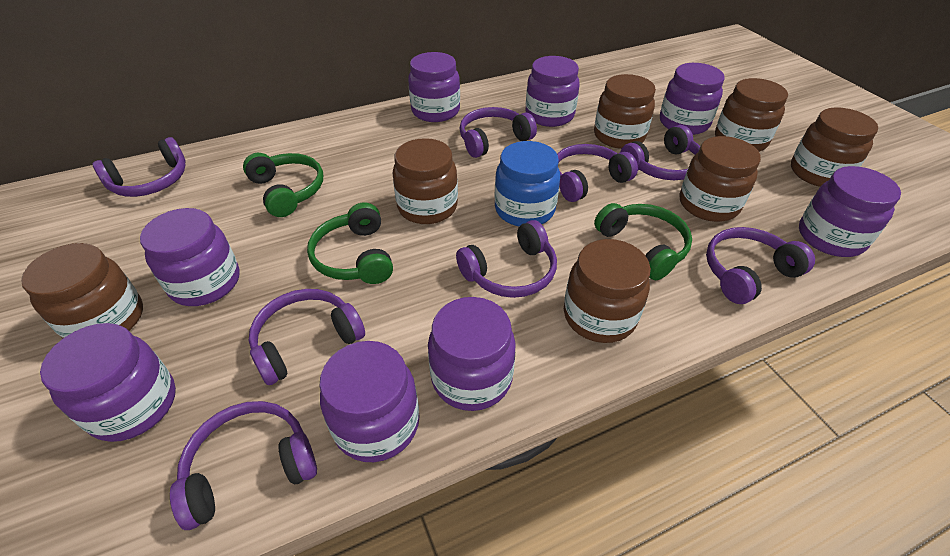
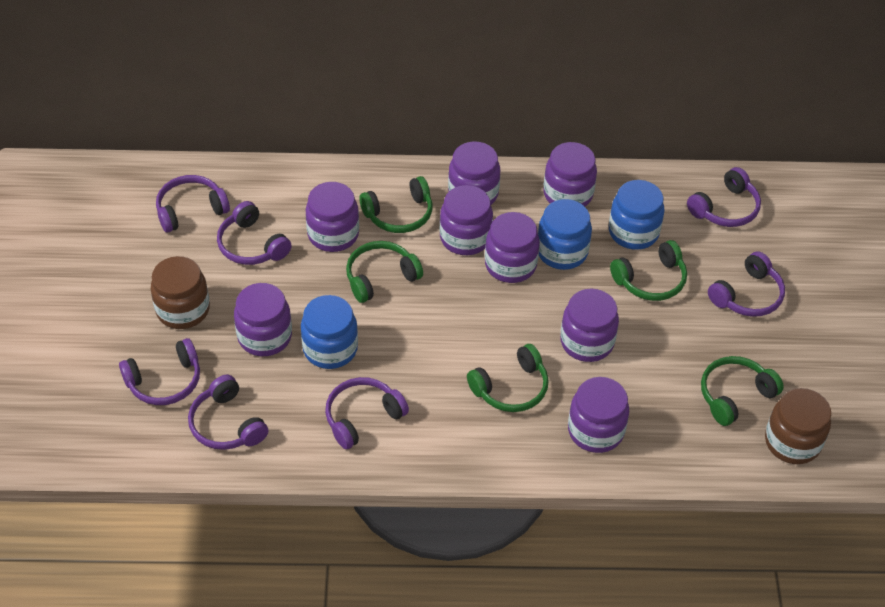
blue jar: [494,141,560,226] = 1 -> [301,295,358,369] [538,199,592,270] [609,180,664,250] = 3
brown jar: [21,243,143,339] [393,138,458,224] [564,239,651,343] [594,74,656,149] [680,136,761,222] [715,78,788,152] [791,107,878,187] = 7 -> [151,256,210,329] [765,388,831,464] = 2
green headphones: [243,153,323,217] [307,202,393,284] [594,203,692,280] = 3 -> [346,241,423,303] [359,176,432,233] [467,344,549,412] [610,240,687,301] [701,356,784,426] = 5
purple headphones: [92,137,186,197] [170,401,317,530] [249,289,365,385] [456,220,557,298] [459,107,537,158] [557,144,638,202] [620,125,700,180] [706,227,815,304] = 8 -> [119,338,200,405] [156,175,230,233] [188,375,268,450] [217,201,292,265] [325,377,409,449] [687,167,761,227] [708,251,785,317] = 7

